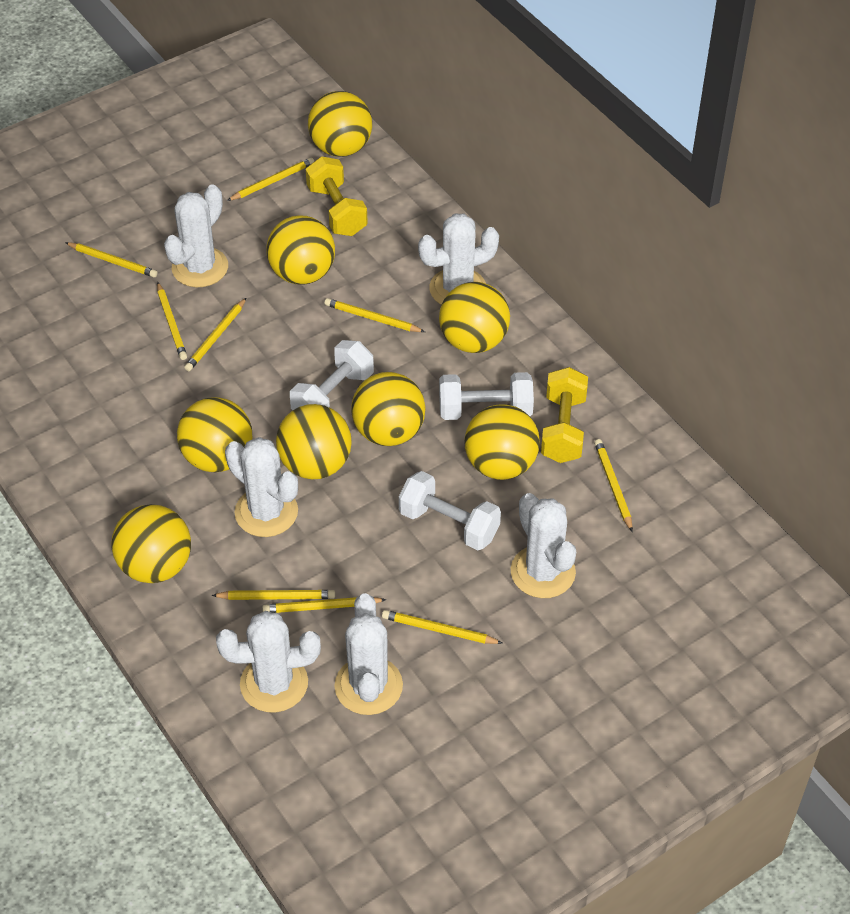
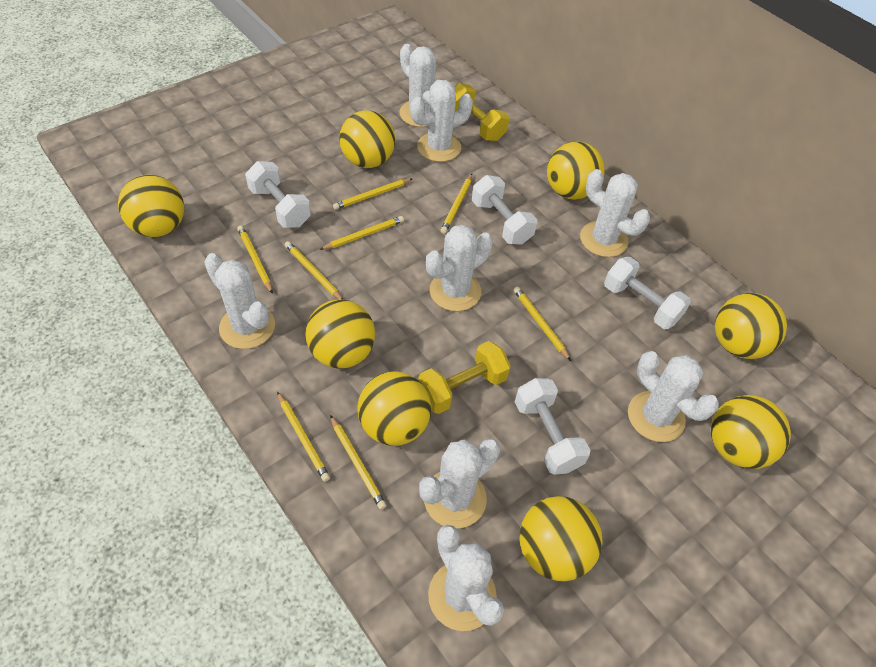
white cactus: [164,184,228,287] [216,611,321,713] [225,437,298,537] [334,593,403,715] [418,214,499,305] [511,493,576,598] = 6 -> [204,253,275,349] [400,44,438,127] [410,80,473,162] [419,439,500,528] [426,225,493,311] [428,525,504,631] [580,169,650,257] [628,351,719,442] = 8
white dumbbell: [290,340,374,410] [399,471,501,550] [439,372,534,420] = 3 -> [245,161,311,228] [472,175,537,245] [515,378,591,475] [604,257,691,329] = 4
yellow pencil: [65,242,157,277] [157,282,187,360] [184,297,247,371] [212,590,335,600] [227,157,314,201] [262,597,386,613] [325,298,425,332] [382,610,502,644] [594,439,633,532] = 9 -> [237,226,273,294] [277,391,330,482] [285,241,343,300] [319,216,404,250] [330,415,387,510] [333,179,412,210] [441,174,472,234] [513,286,571,361] = 8

